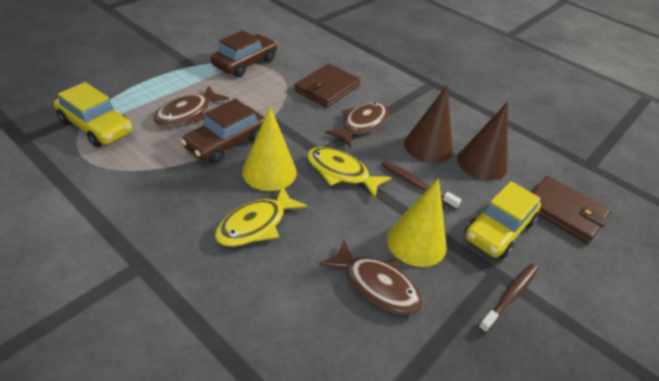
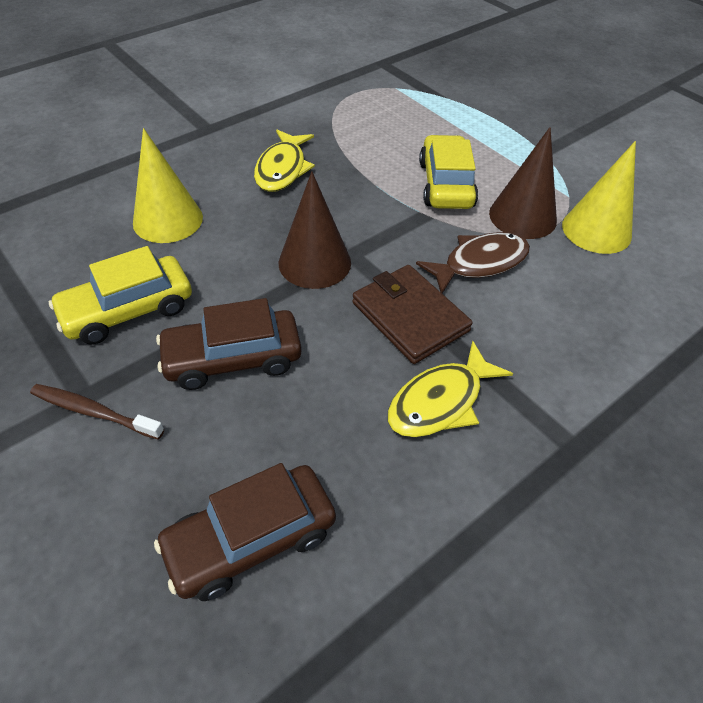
brown fish: [153,85,229,126] [319,240,422,315] [325,102,388,148] = 3 -> [416,232,530,293] = 1
brown toothbrush: [381,161,461,210] [478,264,538,333] = 2 -> [30,384,164,440] = 1
brown wallet: [294,64,360,108] [532,176,611,244] = 2 -> [352,265,473,364] = 1

